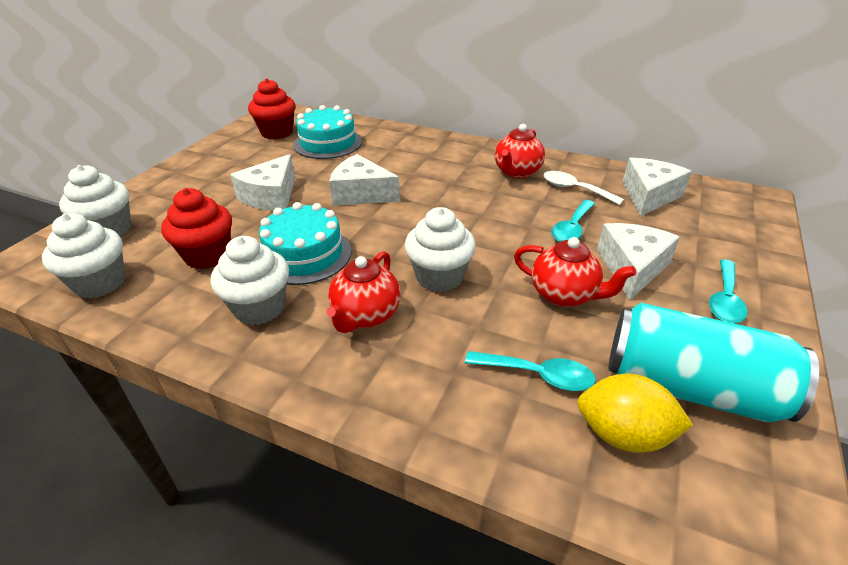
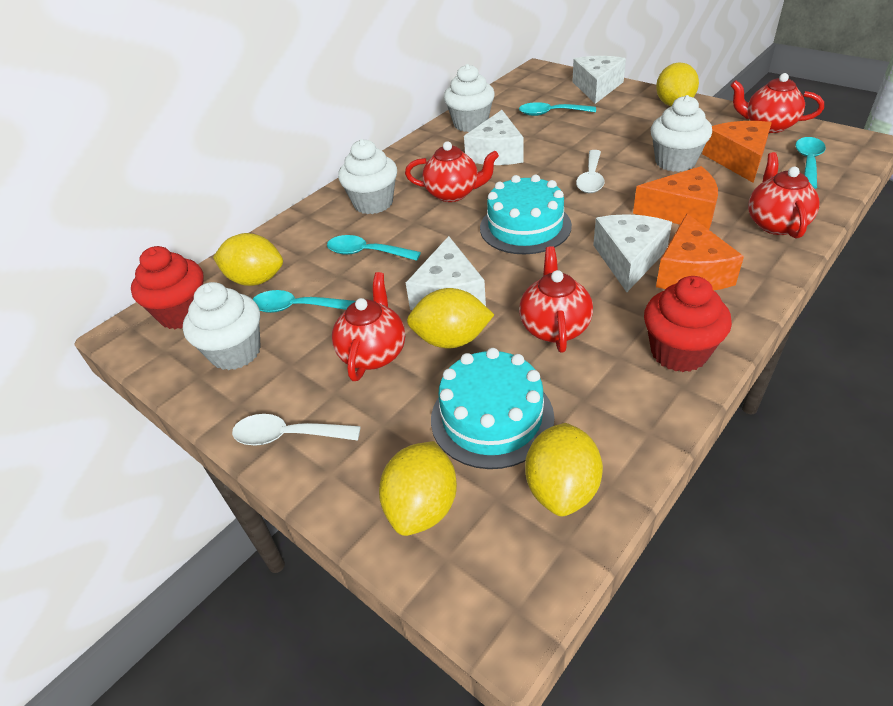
orange cheese: none = 0 -> [633,166,718,230] [656,214,744,290] [702,121,772,183] = 3
red teapot: [327,251,401,333] [495,124,545,178] [514,237,636,307] = 3 -> [332,272,405,381] [405,141,499,202] [519,246,593,353] [730,73,824,133] [748,152,819,239] = 5
turquoise can: [609,303,819,422] = 1 -> none = 0
turquoise spoon: [465,351,596,391] [551,200,595,242] [709,259,748,323] = 3 -> [253,290,356,313] [327,235,421,261] [519,102,596,116] [795,137,826,189] = 4
white spoon: [543,171,624,205] = 1 -> [232,414,361,445] [576,150,605,193] = 2
yellow lemon: [577,374,693,452] = 1 -> [213,233,283,286] [379,441,457,536] [407,288,494,348] [525,423,603,516] [656,62,699,106] = 5

